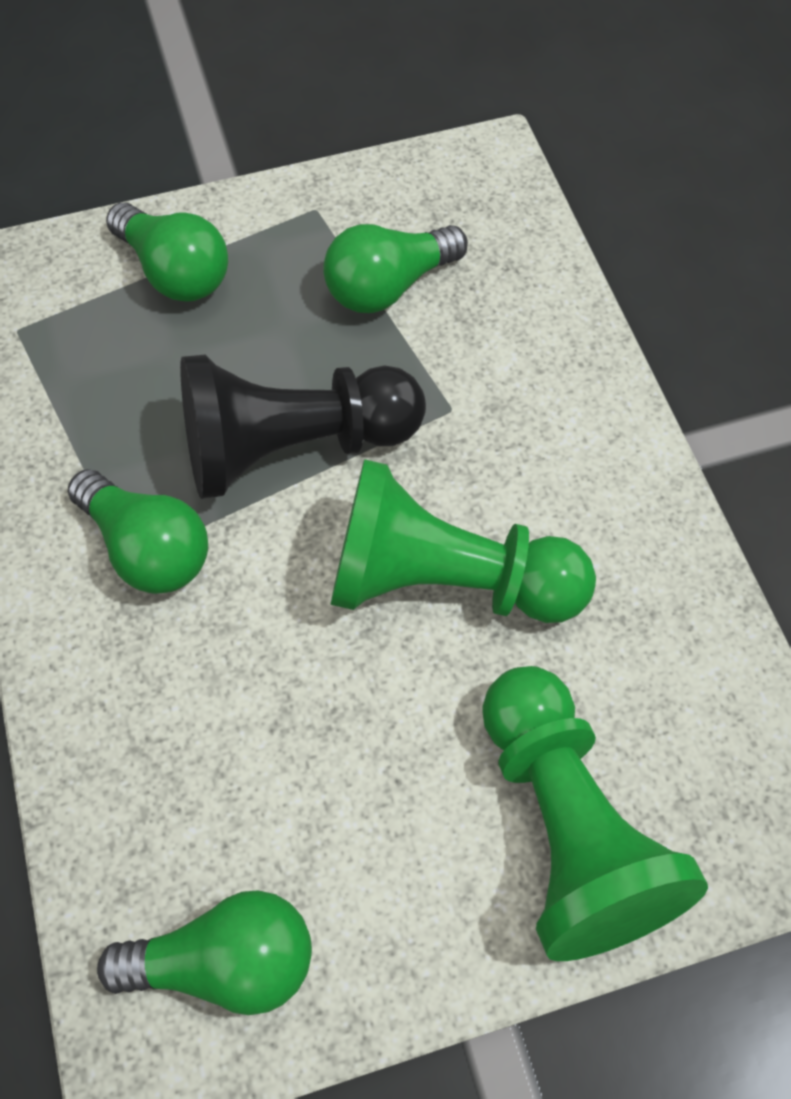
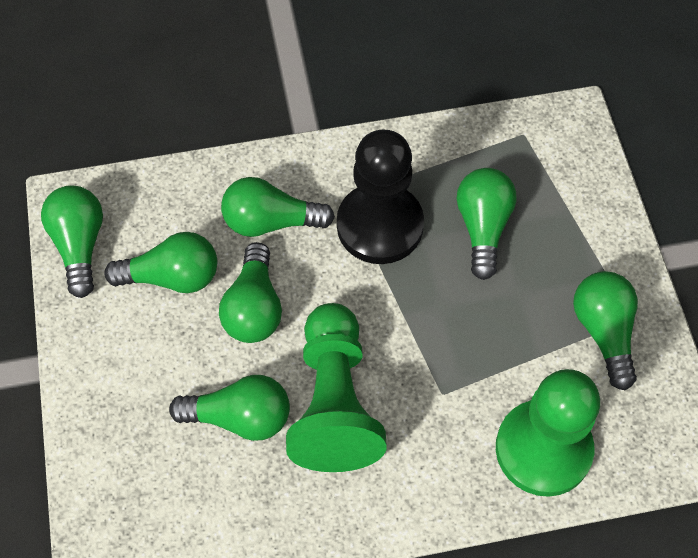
green light bulb: [68,469,208,594] [97,890,312,1015] [106,203,228,302] [323,224,468,313] = 4 -> [41,185,103,298] [104,232,217,293] [169,375,290,441] [219,242,282,343] [221,177,335,237] [457,168,516,280] [573,271,638,391] = 7

